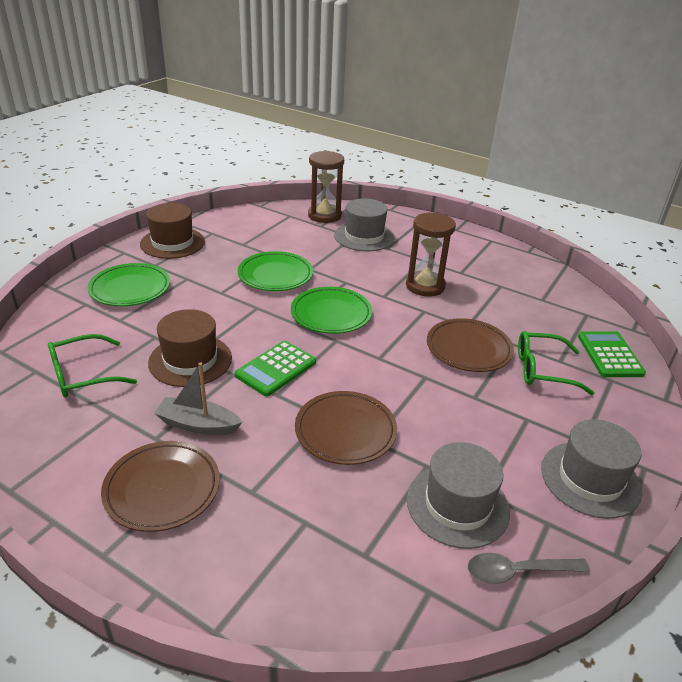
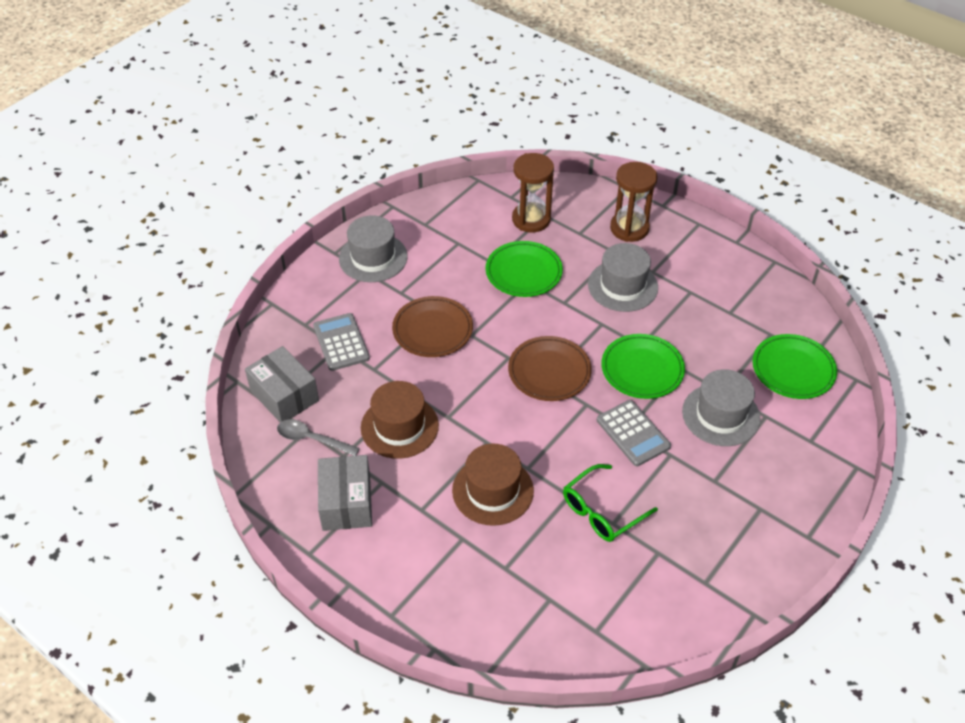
brown plate: [101,441,220,532] [295,391,397,465] [427,318,514,372] = 3 -> [392,296,473,357] [508,336,592,401] = 2
green calculator: [235,341,316,397] [578,331,646,377] = 2 -> none = 0
green glasses: [48,334,137,398] [518,331,594,395] = 2 -> [563,464,658,542] = 1
grey boat: [154,363,242,435] = 1 -> none = 0
grey box: none = 0 -> [245,346,319,422] [318,455,372,531] = 2
grey calculator: none = 0 -> [313,313,370,371] [597,400,671,466] = 2

